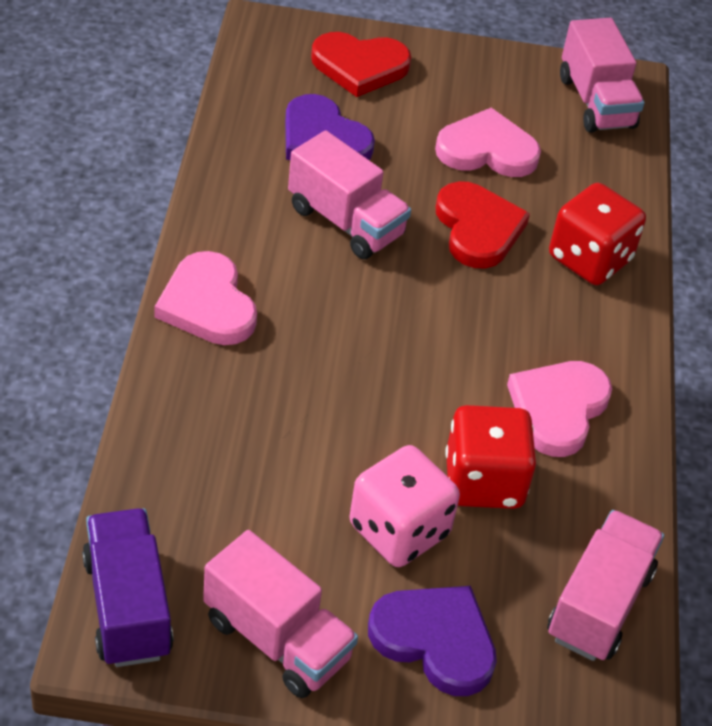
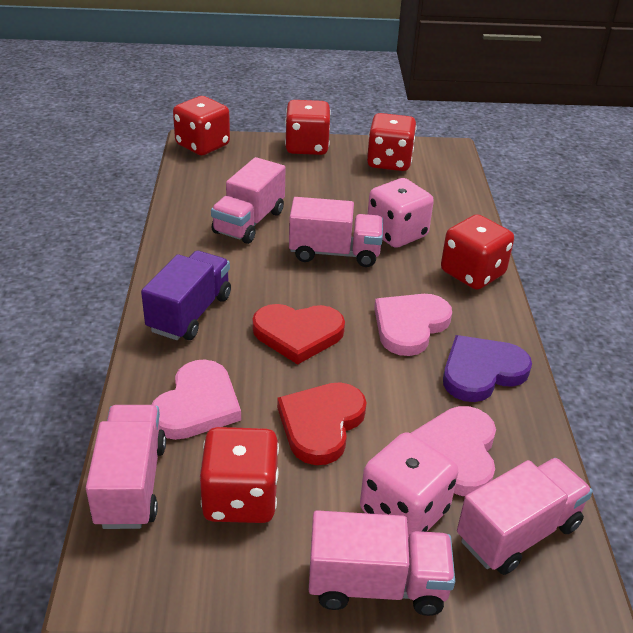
pink dice: [349,445,460,567] = 1 -> [360,432,458,538] [367,178,434,248] = 2
pink truck: [203,530,358,698] [288,130,411,259] [547,510,664,661] [560,18,644,133] = 4 -> [86,405,166,529] [211,157,286,244] [289,197,383,267] [309,510,455,616] [457,458,593,575] = 5
purple heart: [285,94,375,160] [368,586,497,696] = 2 -> [443,335,532,402] = 1
red dice: [445,405,536,509] [549,183,646,285] = 2 -> [173,96,230,155] [200,427,279,523] [285,100,331,155] [367,113,417,171] [441,214,514,290] = 5

